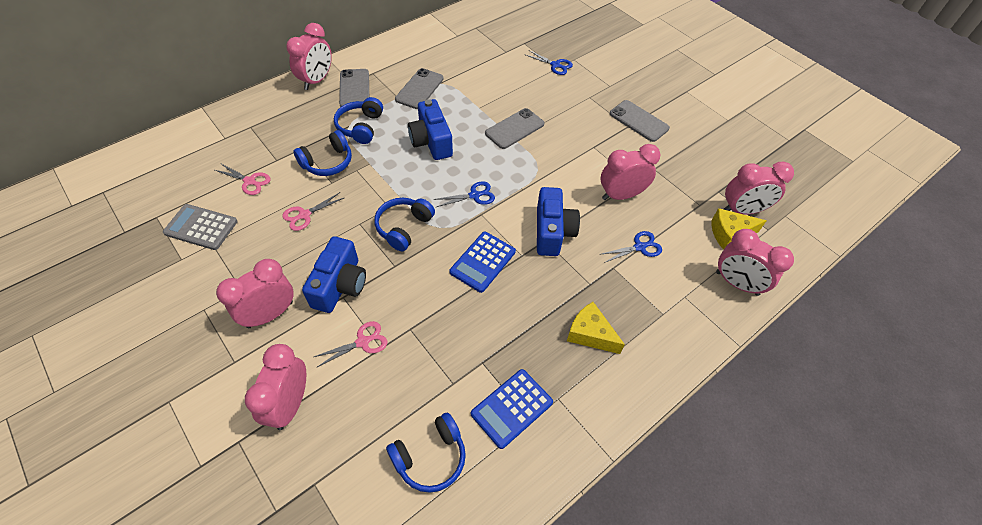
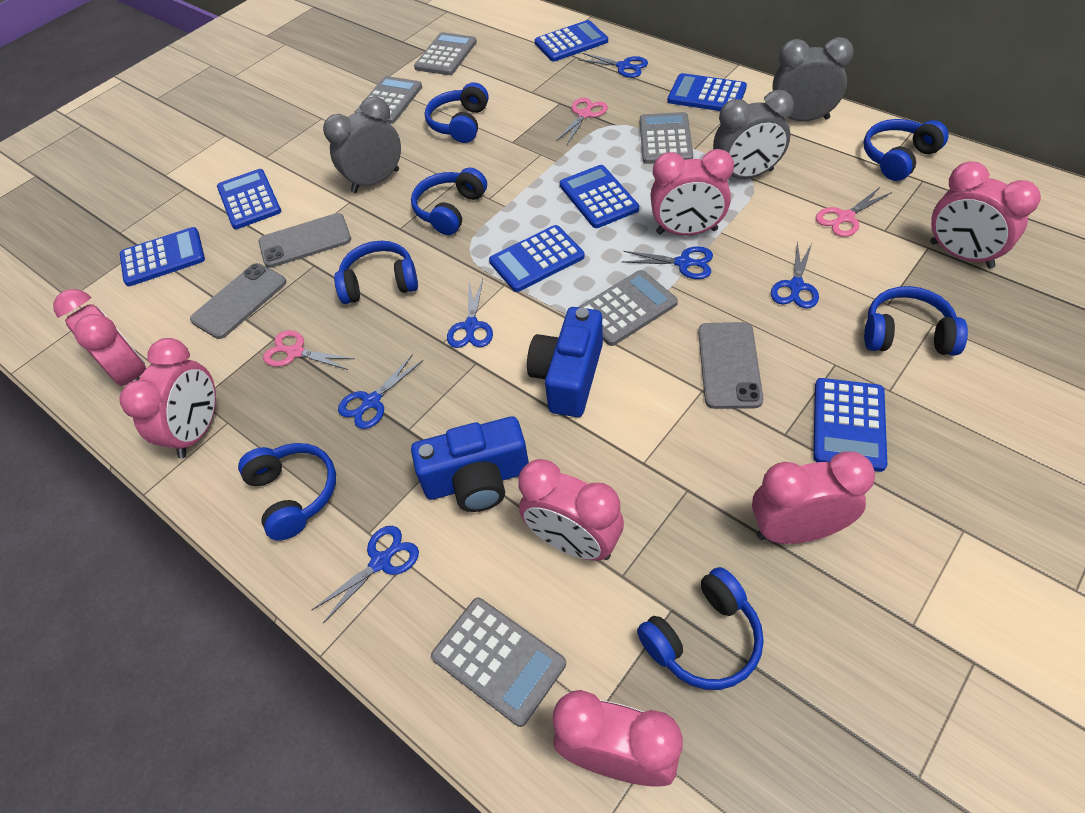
blue calculator: [450,232,516,293] [471,369,553,449] = 2 -> [120,227,205,286] [217,169,281,229] [489,225,585,292] [535,20,608,62] [560,165,639,228] [667,73,747,111] [813,378,887,472] = 7
blue camera: [302,236,366,313] [408,99,453,160] [537,187,580,256] = 3 -> [411,416,529,512] [527,307,603,417] = 2
blue headphones: [293,130,352,176] [334,97,383,144] [374,198,435,251] [386,413,466,493] = 4 -> [238,443,336,541] [334,241,418,304] [411,167,487,235] [425,82,489,143] [637,567,764,690] [864,119,949,181] [864,286,968,356] = 7
blue scissors: [433,181,495,207] [526,50,573,75] [599,231,662,263] = 3 -> [312,526,419,623] [338,354,423,429] [447,279,493,348] [578,53,648,78] [622,246,713,279] [771,241,819,309] = 6
grey calculator: [163,204,237,250] = 1 -> [354,76,422,124] [414,32,477,75] [431,598,566,727] [579,270,678,346] [640,112,693,164] = 5
grey clock: none = 0 -> [323,96,401,193] [713,90,794,179] [772,37,854,121] = 3
grey phone: [339,69,369,107] [395,68,444,109] [485,108,544,149] [610,100,670,142] = 4 -> [190,263,286,339] [259,213,351,268] [698,322,763,409] = 3
pink clock: [216,259,294,328] [245,344,306,430] [286,23,332,90] [601,144,660,200] [716,229,794,296] [724,161,794,215] = 6 -> [53,289,146,386] [120,338,216,458] [518,459,624,561] [553,690,683,787] [650,149,734,235] [752,452,875,544] [930,161,1041,269] = 7
yellow cheese: [567,302,625,354] [712,208,767,250] = 2 -> none = 0

